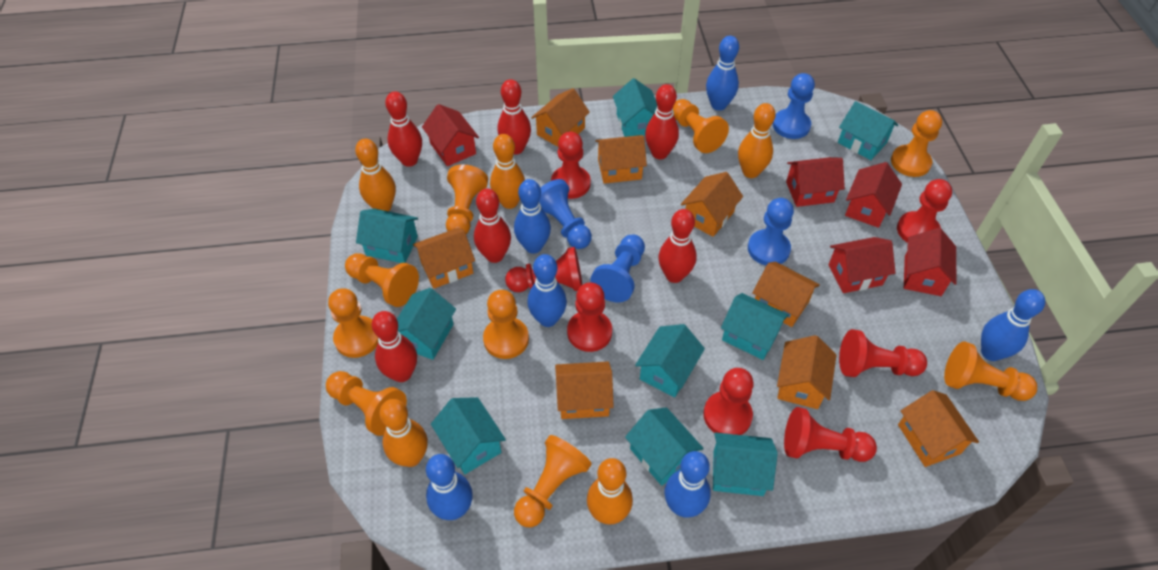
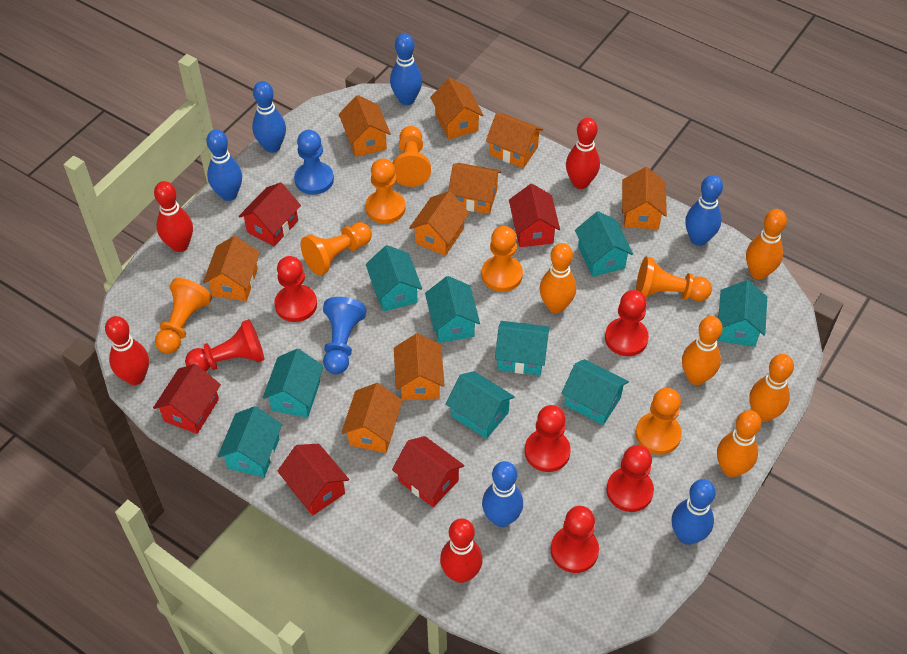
blue pawn: [539,179,592,249] [590,235,645,302] [748,198,794,266] [773,73,815,139] = 4 -> [294,130,334,195] [323,297,367,374] = 2
orange house: [413,228,475,289] [531,88,590,147] [555,361,614,419] [595,135,647,184] [681,172,743,237] [752,262,820,327] [777,335,837,409] [898,390,979,467] = 8 -> [203,236,260,301] [339,95,391,157] [341,383,403,453] [394,333,445,401] [409,191,469,256] [430,78,484,139] [448,163,501,214] [486,113,543,168] [622,167,667,229] = 9
orange pawn: [326,371,407,436] [328,288,378,358] [345,253,419,307] [446,165,488,234] [483,290,529,359] [514,435,592,527] [673,99,729,153] [891,110,942,177] [944,341,1037,401] = 9 -> [155,278,212,354] [301,222,372,275] [365,158,405,224] [393,126,431,187] [481,226,523,292] [636,256,712,301] [636,388,682,455] = 7
red bowling pin: [372,311,417,382] [385,91,422,167] [474,189,511,263] [498,79,531,155] [645,84,679,159] [658,209,697,283] = 6 -> [105,316,149,385] [154,181,193,252] [440,518,483,583] [566,118,600,189] = 4
red pawn: [505,247,582,292] [551,132,591,199] [567,283,612,352] [703,368,754,435] [784,407,877,462] [839,329,927,377] [897,179,952,243] = 7 -> [185,319,264,372] [274,256,317,322] [525,405,571,472] [551,506,599,573] [605,290,649,356] [606,445,654,512] = 6

